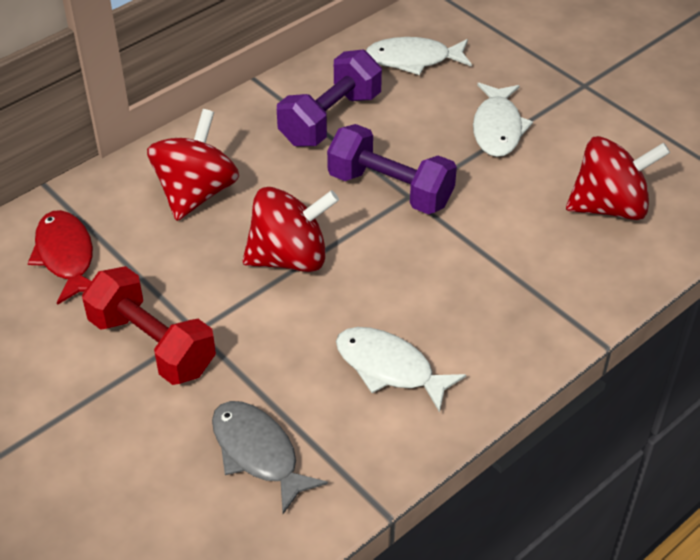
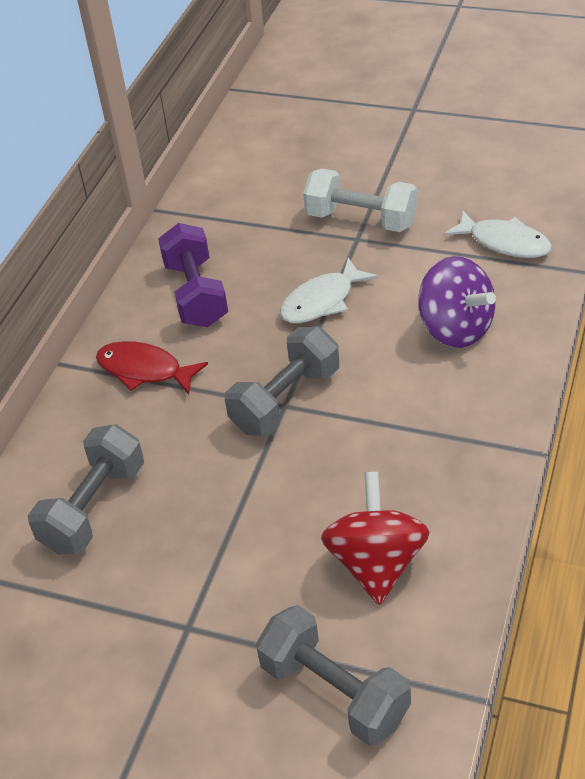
grey dumbbell: none = 0 -> [28,424,144,554] [225,326,339,436] [256,605,411,746] = 3
grey fish: [212,401,328,514] = 1 -> none = 0
purple dumbbell: [277,50,382,147] [327,124,457,214] = 2 -> [158,223,228,327] = 1
purple spinning top: none = 0 -> [418,256,496,348] = 1
red dumbbell: [82,266,216,385] = 1 -> none = 0
red spinning top: [147,109,239,221] [243,187,339,272] [566,136,670,220] = 3 -> [321,472,430,605] = 1
white dumbbell: none = 0 -> [303,169,417,232] = 1
white fish: [336,327,466,413] [366,37,472,75] [473,83,533,157] = 3 -> [280,258,378,323] [444,210,552,258] = 2

